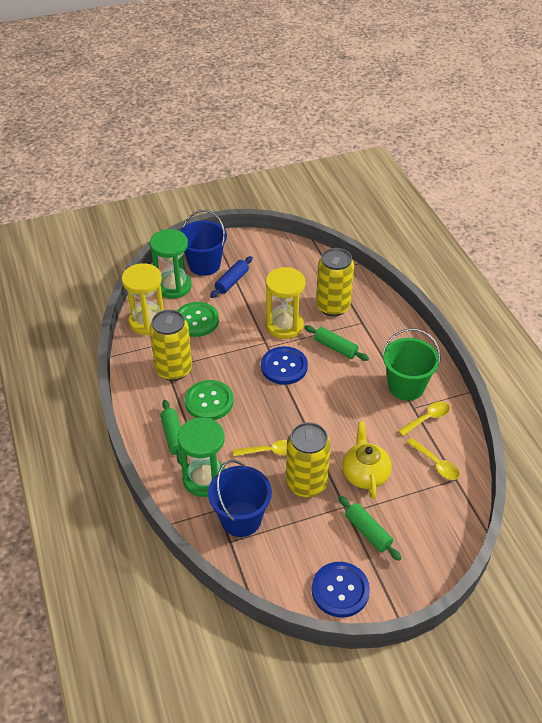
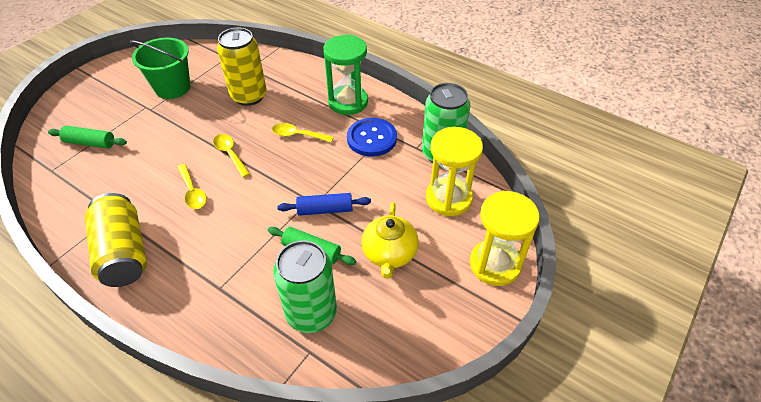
blue bucket: [180,210,227,276] [208,460,272,537] = 2 -> none = 0
blue button: [261,346,308,385] [312,562,370,618] = 2 -> [347,118,397,157] = 1
green button: [177,302,219,337] [185,380,234,420] = 2 -> none = 0
green can: none = 0 -> [273,240,337,333] [422,83,470,163] = 2
green hourglass: [150,229,192,299] [177,417,226,497] = 2 -> [323,35,368,115] = 1
green rolling pin: [160,400,181,465] [304,325,369,361] [338,496,401,561] = 3 -> [48,126,127,149] [268,227,356,265] = 2
yellow can: [149,310,192,381] [286,422,331,498] [316,248,354,316] = 3 -> [85,193,147,287] [217,28,267,106] = 2

